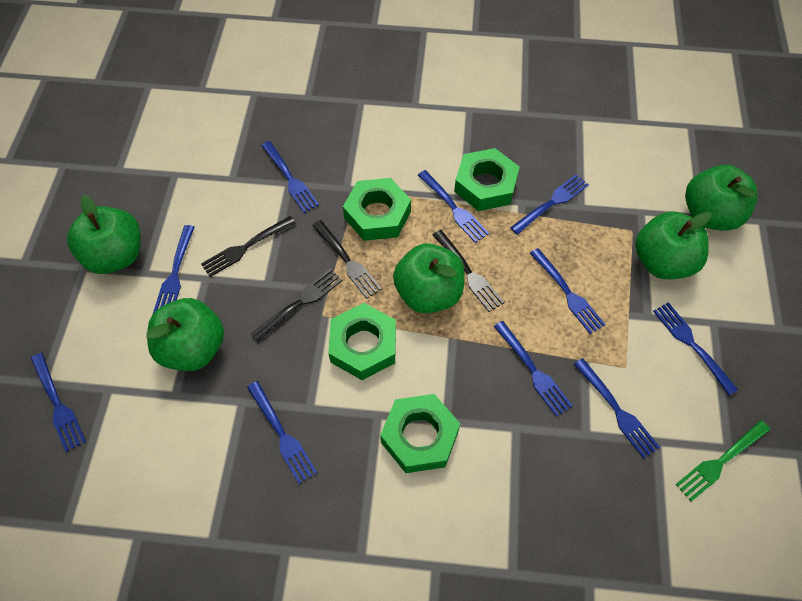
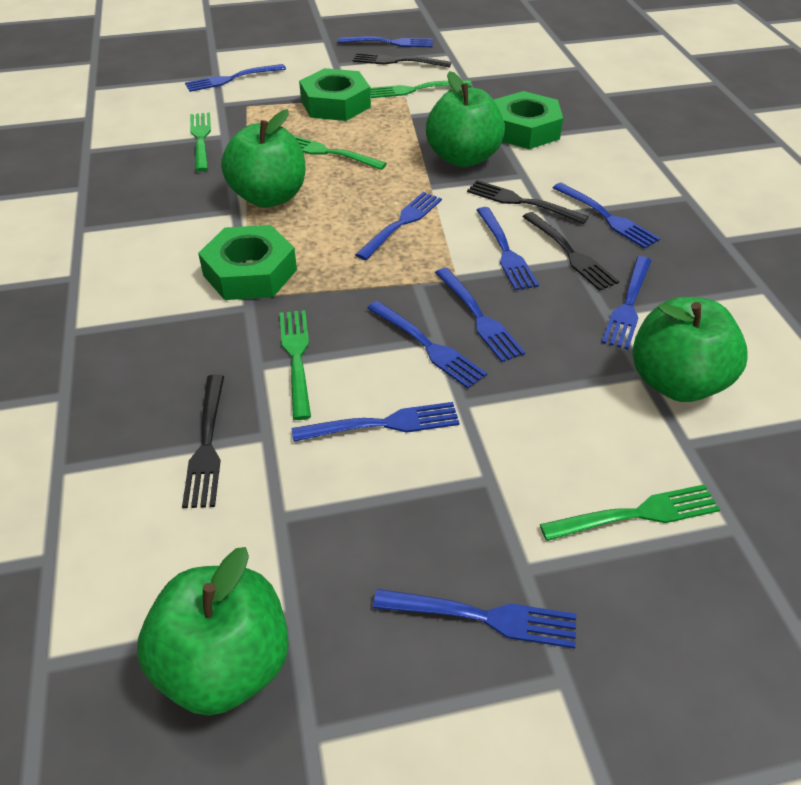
green apple: [67,195,141,274] [146,298,224,371] [393,243,464,313] [635,212,711,279] [685,165,758,231] = 5 -> [137,547,289,716] [221,109,306,208] [426,71,505,167] [632,297,748,402] = 4
green fork: [675,420,770,501] = 1 -> [190,112,211,172] [280,310,311,420] [294,136,387,170] [370,80,472,98] [540,484,720,541] = 5
green nut: [328,303,396,380] [343,178,411,241] [380,394,460,473] [454,148,520,211] = 4 -> [198,225,297,300] [299,68,371,121] [494,91,563,149] = 3

